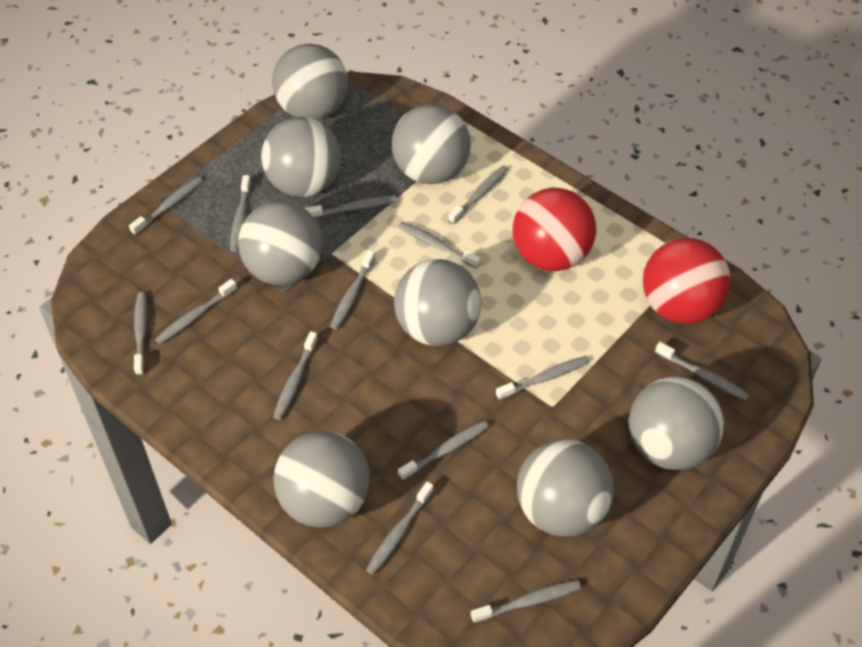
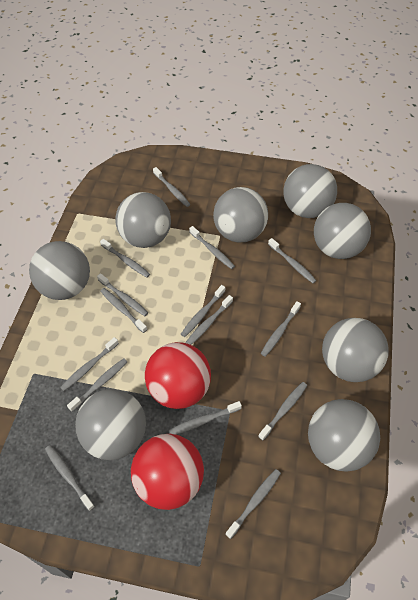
grey toothbrush: [129,177,203,235] [134,292,147,375] [155,279,237,344] [230,175,251,252] [273,331,318,420] [305,195,397,218] [330,250,376,330] [366,482,434,575] [398,222,481,269] [398,421,489,481] [448,165,508,224] [471,580,581,623] [496,356,589,400] [655,342,750,401] = 14 -> [45,445,95,511] [60,337,119,391] [67,358,127,412] [97,273,148,316] [100,239,150,278] [101,288,147,333] [153,167,190,207] [168,401,242,435] [181,285,225,337] [185,295,233,345] [189,226,235,269] [226,469,281,539] [258,382,307,440] [261,301,301,357] [268,238,317,283] = 15

